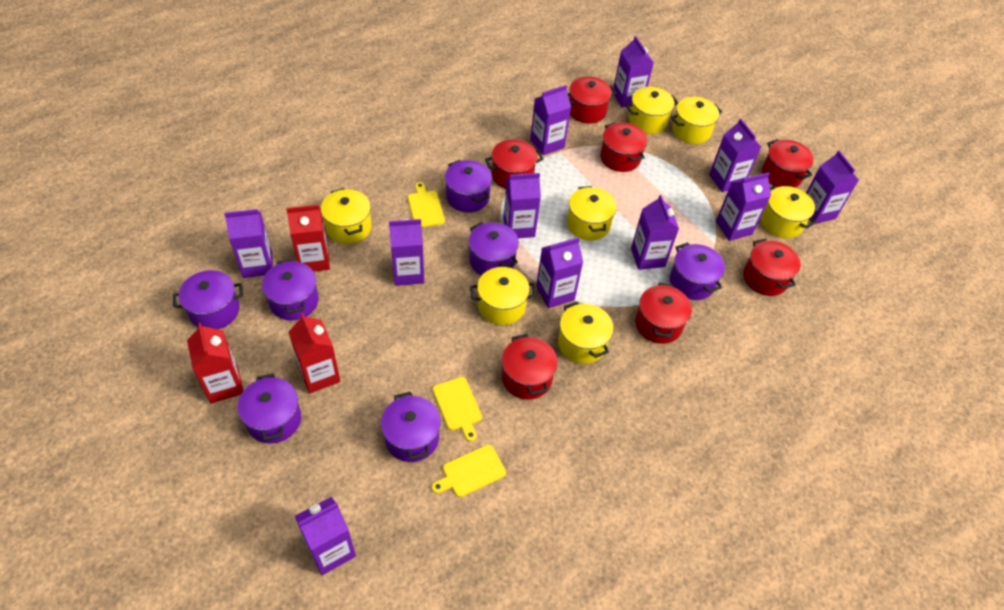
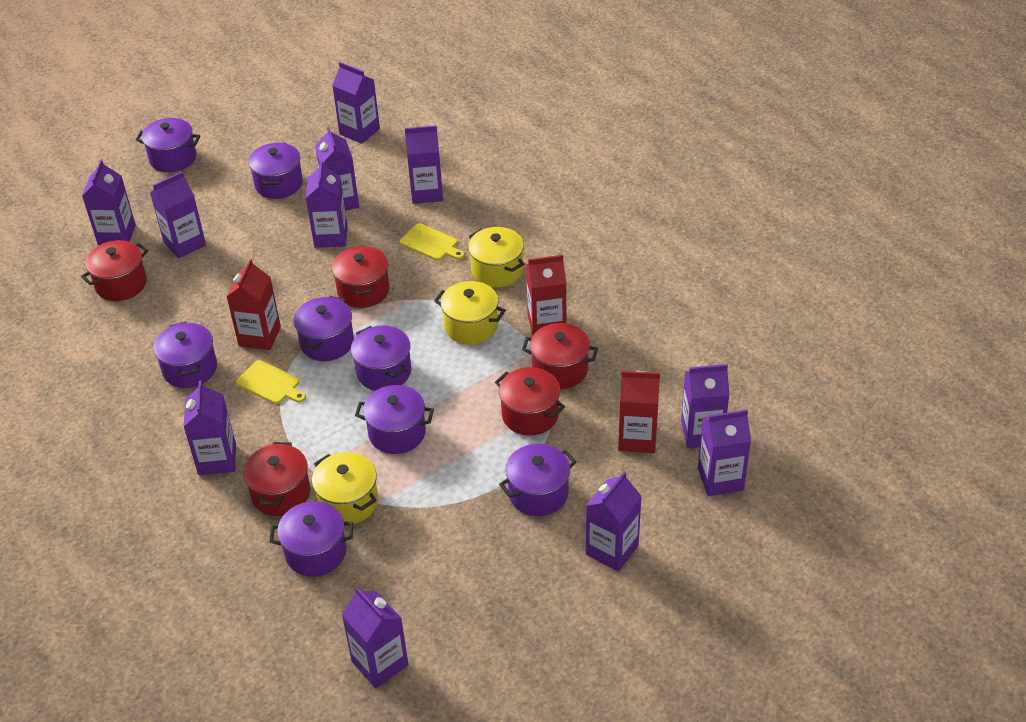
purple pot: [173,270,243,329] [238,374,301,443] [262,259,319,320] [381,392,441,462] [445,160,492,213] [468,222,519,276] [670,242,725,300] = 7 -> [136,118,200,172] [153,322,217,388] [248,143,303,199] [269,501,353,577] [294,296,354,361] [351,325,411,391] [355,385,434,454] [499,444,576,516] = 8
red pot: [485,139,543,189] [502,334,558,400] [567,77,616,124] [600,122,647,172] [635,283,692,344] [743,239,801,296] [762,139,814,188] = 7 -> [81,240,148,301] [243,442,311,516] [332,245,389,308] [495,367,565,435] [522,323,598,389] = 5
yellow cutting board: [408,182,445,227] [432,445,506,497] [433,377,482,442] = 3 -> [236,360,306,404] [400,223,464,261] = 2
yellow pot: [321,188,371,244] [470,267,536,325] [558,302,613,364] [567,186,617,241] [626,87,678,134] [671,97,722,144] [761,186,816,238] = 7 -> [312,452,378,524] [434,281,506,345] [468,227,525,288] = 3

